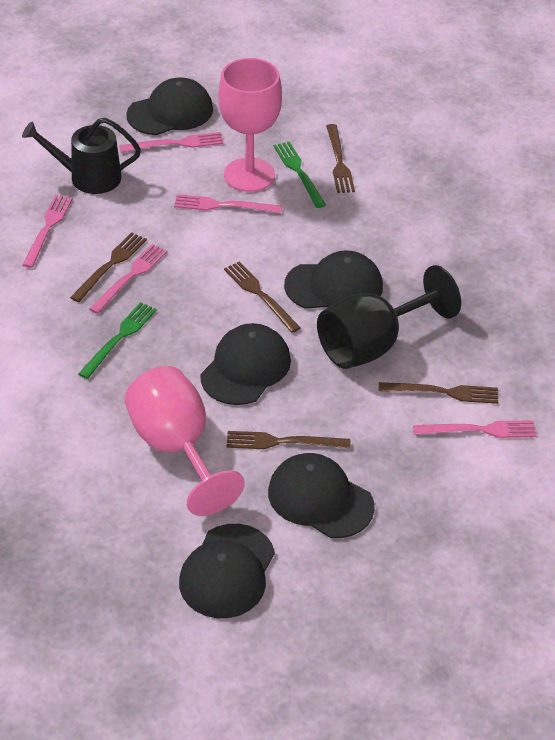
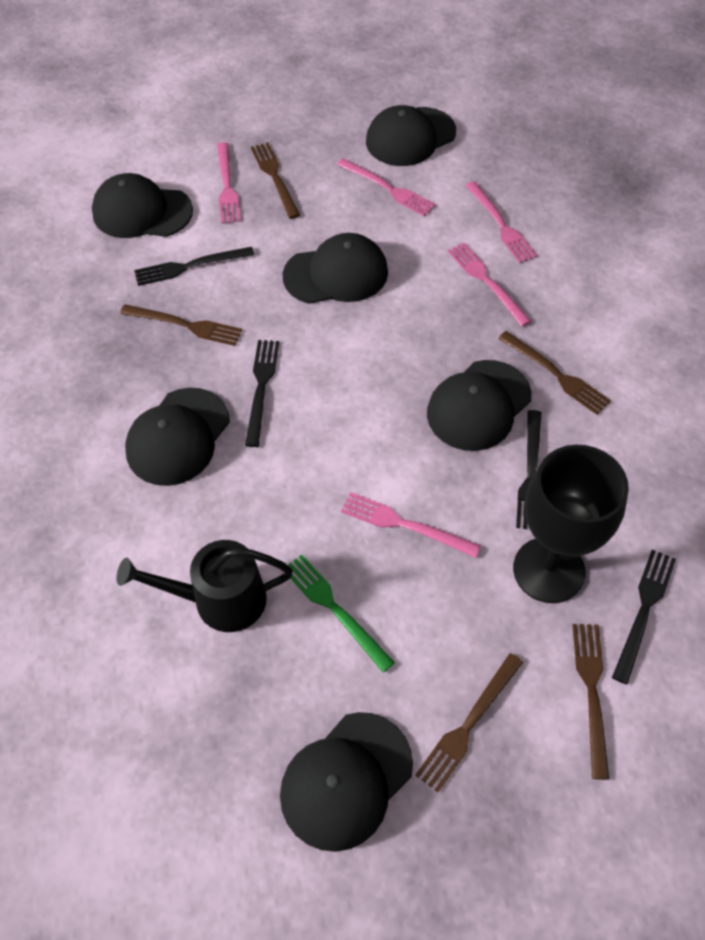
black cap: [126,77,213,135] [179,524,275,618] [200,323,291,405] [268,453,375,538] [284,250,383,309] = 5 -> [92,173,193,238] [125,388,230,486] [280,712,413,852] [282,233,388,304] [366,105,456,166] [427,360,531,451] = 6
black fork: none = 0 -> [134,247,254,286] [245,340,279,447] [516,410,542,529] [612,550,676,684] = 4
green fork: [78,302,157,379] [273,141,326,208] = 2 -> [288,554,395,673] = 1
pink goblet: [125,366,245,516] [218,58,282,192] = 2 -> none = 0

